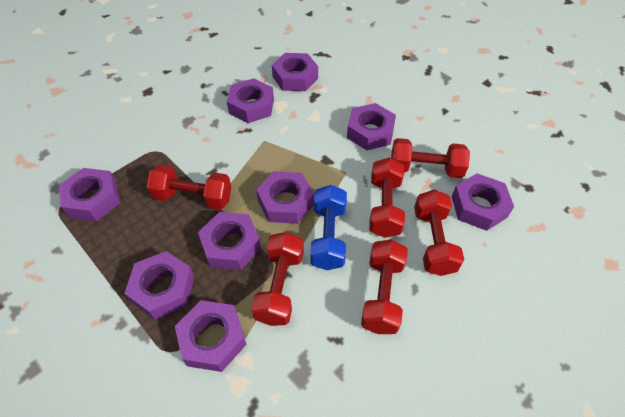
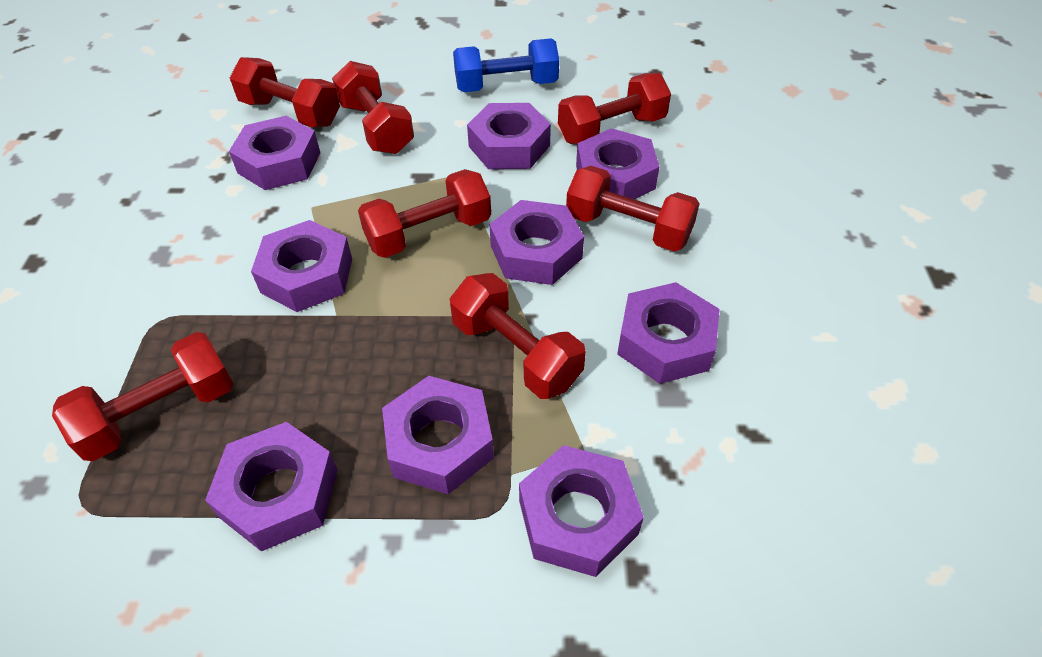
red dumbbell: [146,164,231,210] [251,232,304,326] [361,240,408,334] [369,157,405,238] [391,138,470,178] [414,189,464,276] = 6 -> [52,332,233,461] [230,57,340,128] [332,61,414,154] [358,169,491,258] [450,273,586,399] [558,73,671,145] [566,166,700,251] = 7

